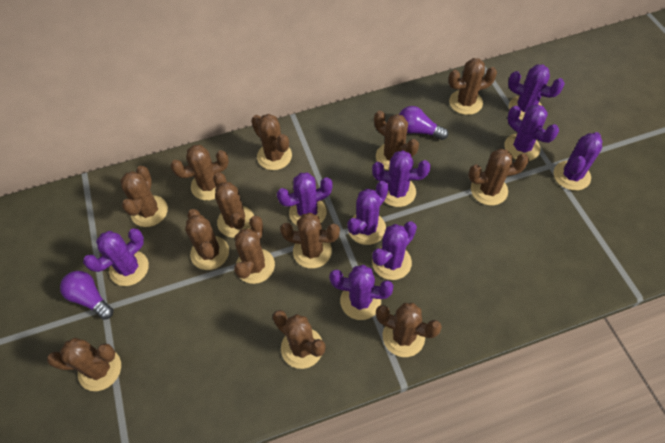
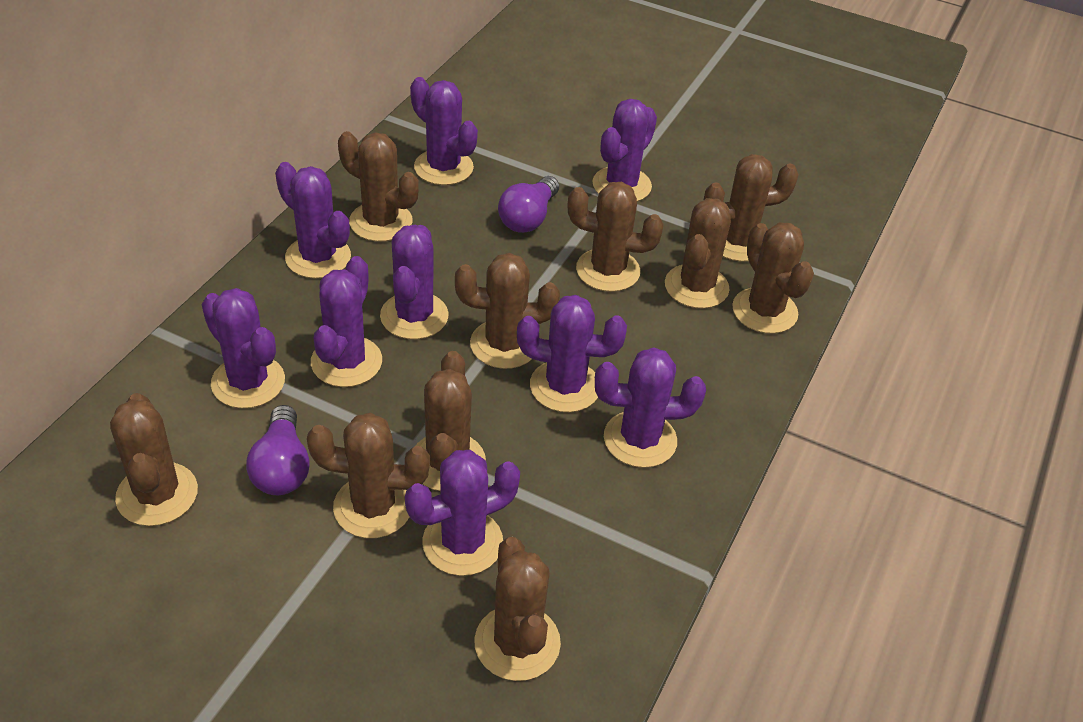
brown cactus: [47,338,121,391] [120,166,168,227] [170,145,229,201] [185,209,229,270] [213,172,254,238] [234,216,275,284] [251,114,292,170] [273,310,325,369] [280,213,340,268] [374,111,419,170] [376,303,442,357] [448,58,497,115] [468,148,529,205] = 13 -> [110,393,198,526] [307,413,430,538] [338,131,419,242] [416,351,486,491] [455,253,560,369] [474,537,561,681] [568,182,664,292] [665,198,731,309] [704,154,799,262] [732,222,814,334] = 10

